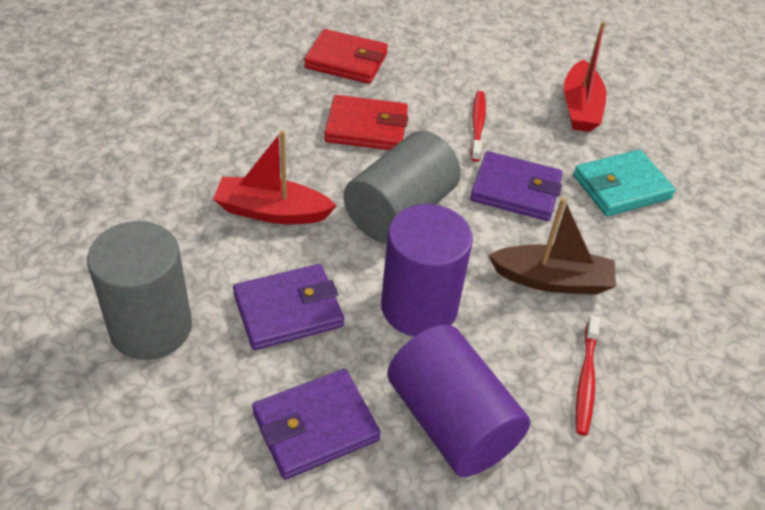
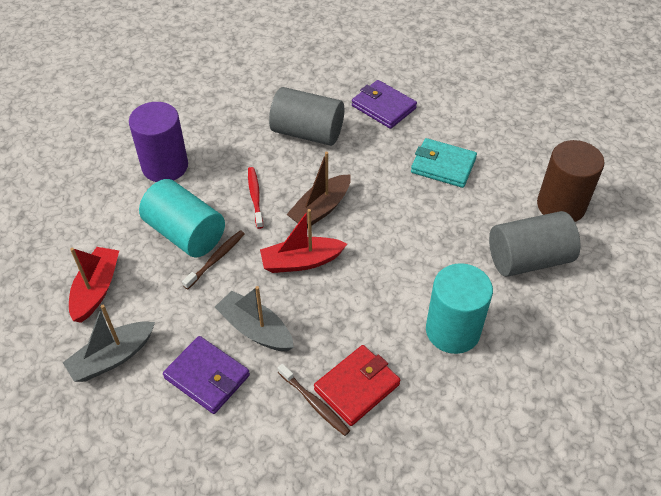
brown cylinder: none = 0 -> [537,140,604,222] = 1
brown toothbrush: none = 0 -> [182,230,245,289] [278,364,350,436] = 2
grey boat: none = 0 -> [63,305,155,382] [215,286,294,351] = 2
purple cylinder: [381,204,473,337] [387,324,530,477] = 2 -> [129,102,188,182] = 1
purple wallet: [233,264,344,350] [252,369,381,479] [470,151,563,221] = 3 -> [163,336,250,414] [352,80,417,129] = 2
red toothbrush: [471,91,486,162] [576,315,600,436] = 2 -> [248,167,263,229] = 1
red wallet: [304,29,388,84] [324,95,408,150] = 2 -> [314,345,401,426] = 1
turquoise cylinder: none = 0 -> [139,179,225,258] [426,263,493,354] = 2

